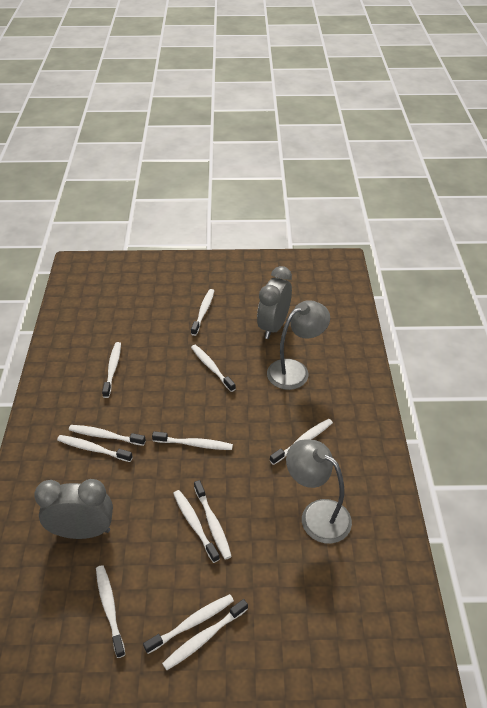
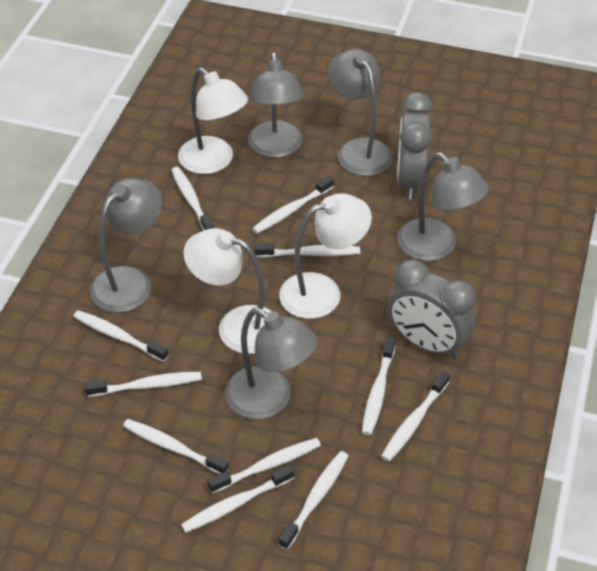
grey lamp: [267,300,330,390] [286,439,352,544] = 2 -> [90,178,162,312] [225,308,317,419] [248,52,304,158] [328,49,393,176] [397,152,489,261] = 5
white lamp: none = 0 -> [178,68,248,174] [183,228,272,354] [279,193,372,319] = 3
white toothbrush: [57,435,133,462] [69,425,146,446] [96,565,125,658] [102,342,121,398] [143,594,234,654] [152,431,233,450] [162,599,248,670] [173,490,220,563] [191,289,214,336] [191,345,236,392] [194,480,232,560] [270,419,333,465] = 12 -> [73,310,169,362] [85,372,202,397] [123,419,229,474] [171,167,214,231] [181,465,294,533] [207,438,321,494] [252,176,334,234] [255,243,360,258] [279,451,348,550] [362,336,396,435] [381,371,450,462] = 11

